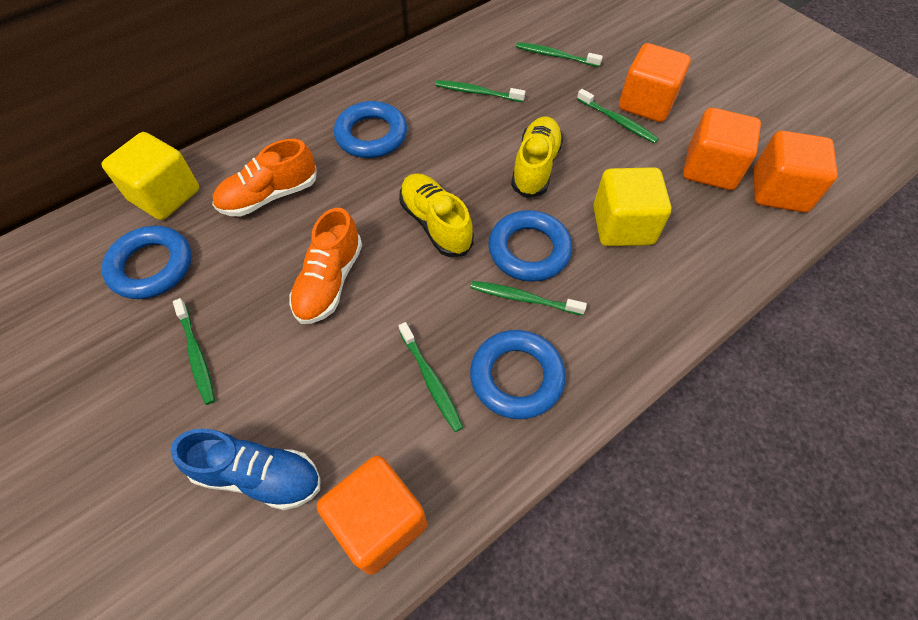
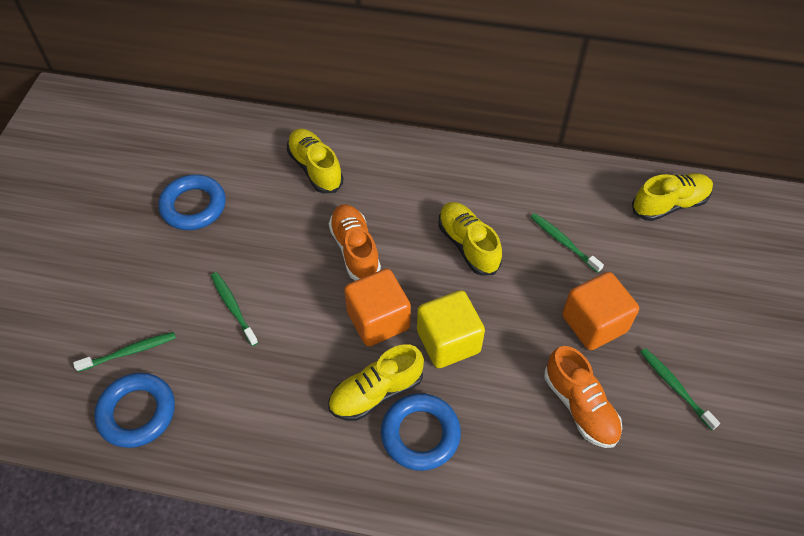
blue ring: [101,226,192,299] [334,101,407,158] [470,330,566,419] [488,210,572,282] = 4 -> [94,373,175,448] [158,174,226,230] [381,393,461,471] = 3
blue shoe: [170,429,320,510] = 1 -> none = 0
green toothbrush: [173,298,215,405] [399,322,463,432] [435,80,525,102] [471,281,587,315] [516,42,603,67] [577,89,659,143] = 6 -> [73,332,176,372] [211,272,258,346] [531,213,604,273] [641,348,720,430] = 4
orange cube: [317,456,427,575] [619,43,691,122] [683,108,761,190] [753,131,838,212] = 4 -> [344,269,411,346] [562,272,639,350] = 2
yellow cube: [102,132,199,220] [593,167,671,246] = 2 -> [417,290,485,368] = 1
yellow shoe: [399,173,474,257] [511,117,563,198] = 2 -> [287,129,343,193] [328,344,424,421] [438,202,502,276] [632,173,713,221] = 4

